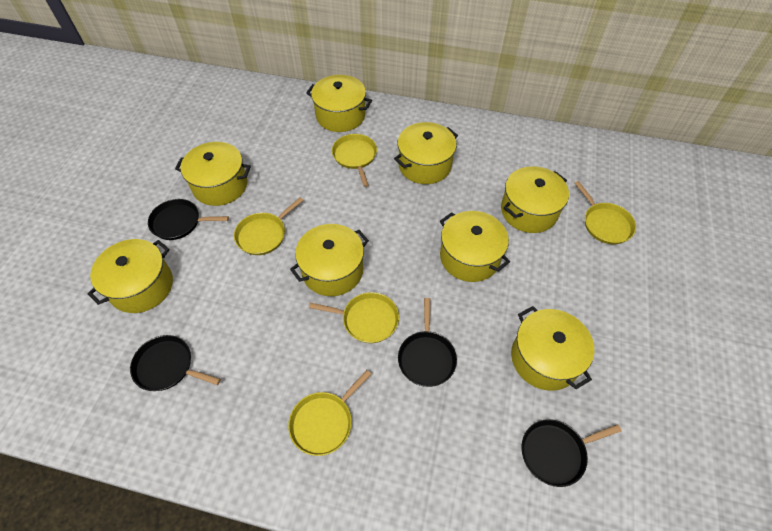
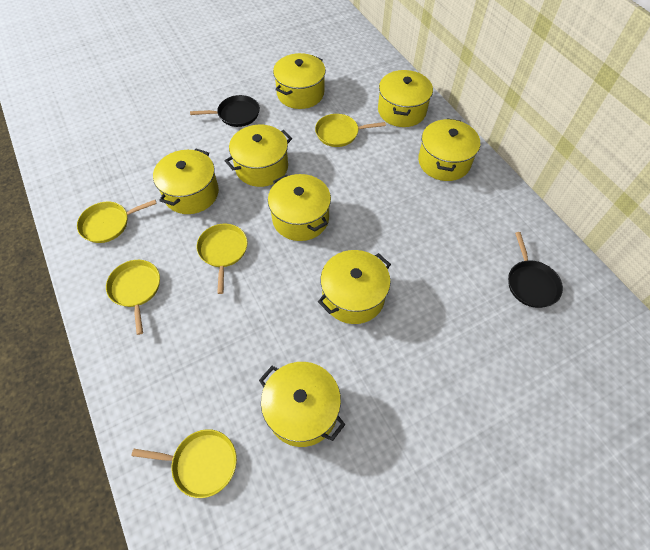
black pan: [130,335,221,391] [148,199,229,240] [398,298,457,387] [521,419,621,487] = 4 -> [190,95,260,127] [508,232,563,308] = 2

